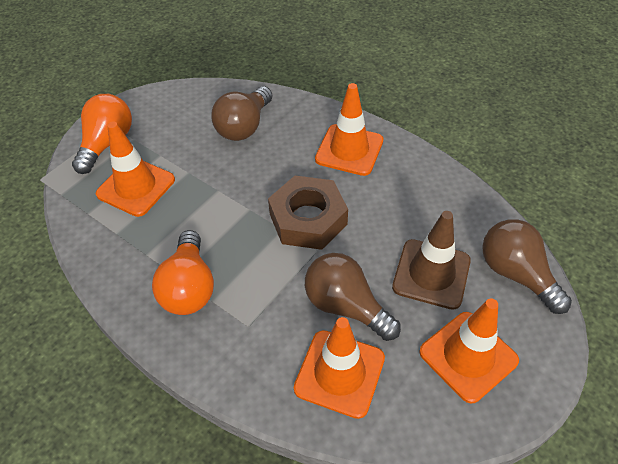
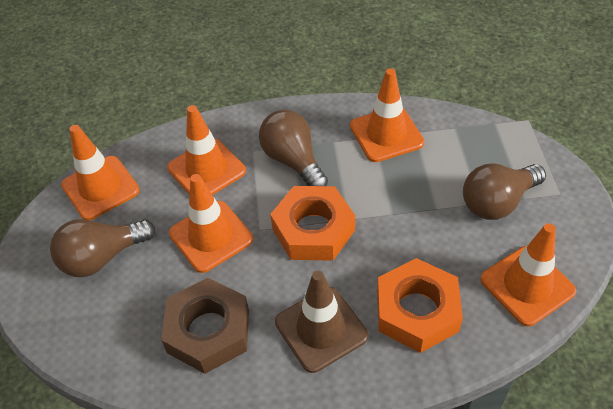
orange light bulb: [72,94,132,174] [152,230,214,315] = 2 -> none = 0
orange nut: none = 0 -> [270,186,355,261] [377,258,463,353] = 2
orange traffic cone: [96,121,175,217] [294,317,385,419] [315,83,383,176] [419,299,519,404] = 4 -> [61,125,140,220] [167,105,246,195] [169,174,253,273] [350,68,424,162] [480,223,576,326] = 5

